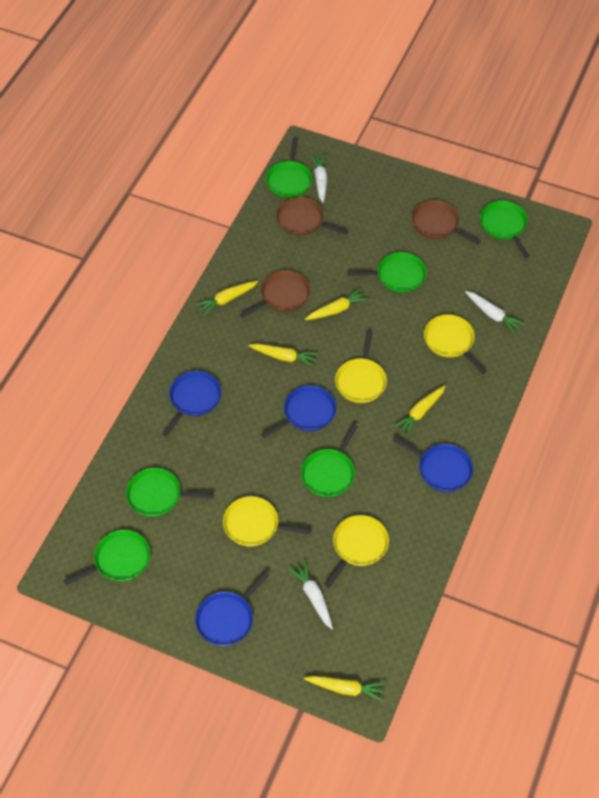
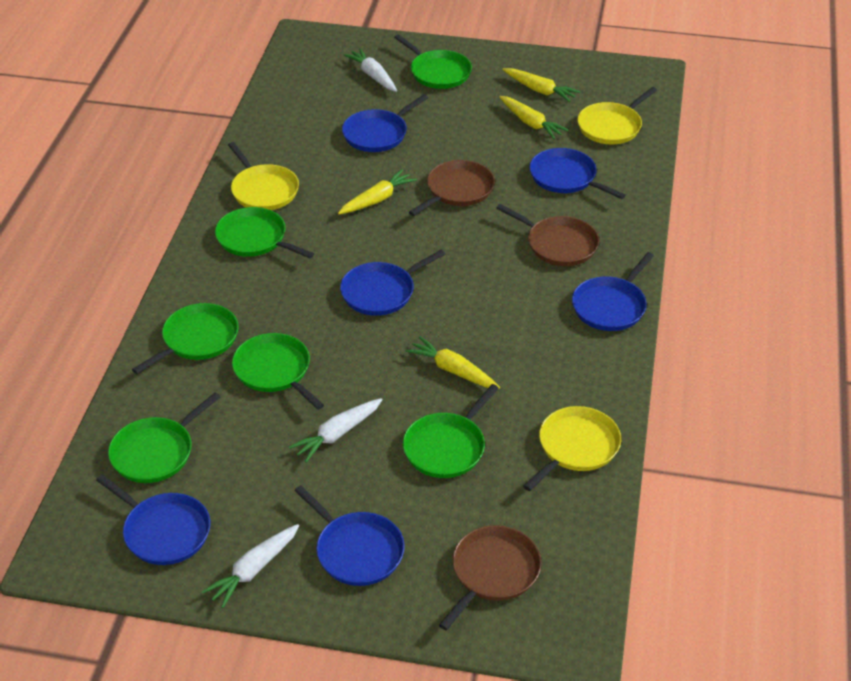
blue pan: [162,371,221,437] [195,571,269,646] [261,386,336,438] [393,437,473,492] = 4 -> [96,475,210,565] [294,485,405,586] [340,250,445,316] [342,94,428,152] [529,148,626,199] [572,252,654,331] = 6
yellow carrot: [196,281,258,316] [248,343,318,367] [304,676,386,702] [305,288,369,320] [393,385,445,436] = 5 -> [338,169,417,214] [405,336,500,389] [499,96,569,139] [503,68,580,102] = 4
yellow pan: [223,496,311,547] [324,515,389,588] [335,331,387,403] [424,314,487,374] = 4 -> [228,142,299,210] [523,406,621,491] [577,87,657,144] = 3

